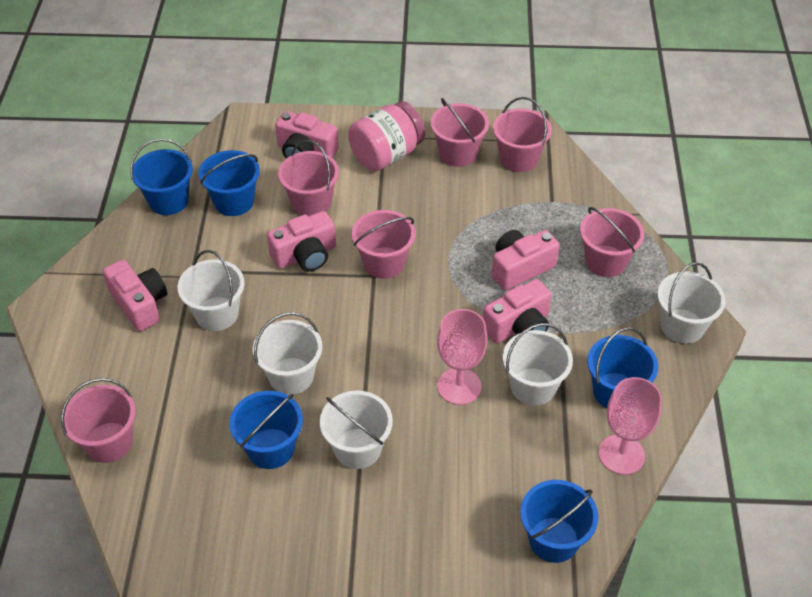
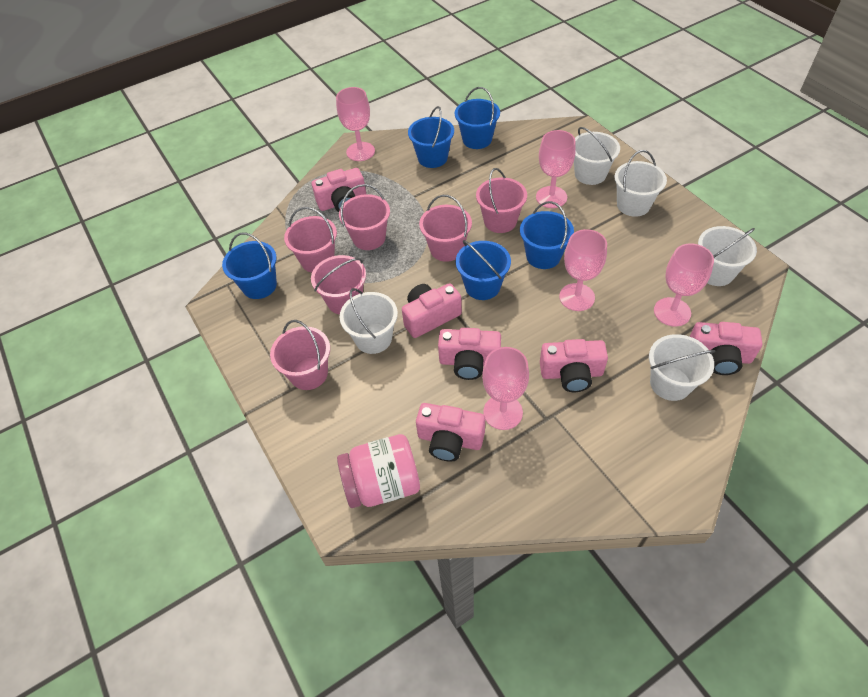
pink camera: [103,260,167,331] [267,211,336,272] [275,111,339,158] [483,279,552,343] [492,230,560,291] = 5 -> [312,168,366,212] [402,283,462,338] [416,403,485,462] [438,328,501,380] [540,339,608,392] [690,322,762,375] = 6
pink goblet: [437,309,487,405] [598,377,662,475] = 2 -> [336,87,375,161] [482,347,529,430] [536,130,576,208] [559,229,607,311] [654,244,714,327] = 5

